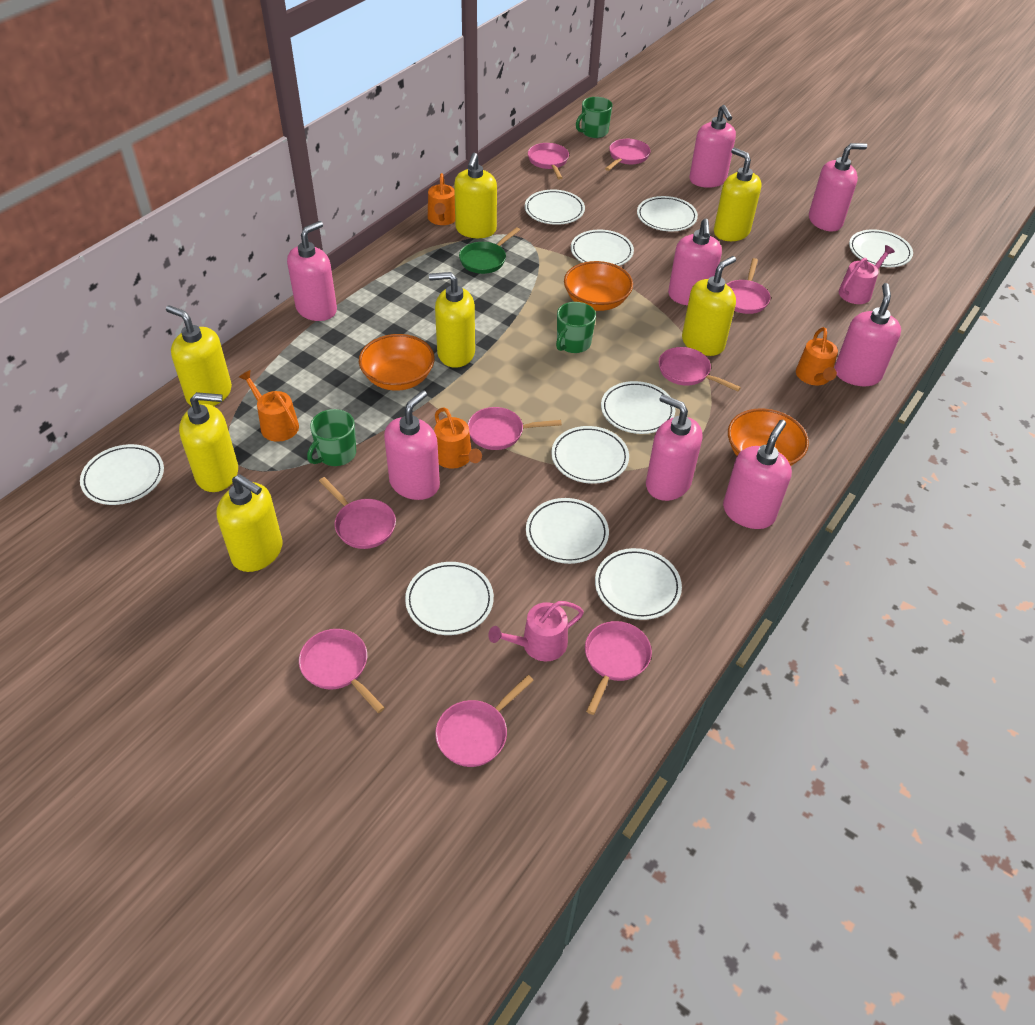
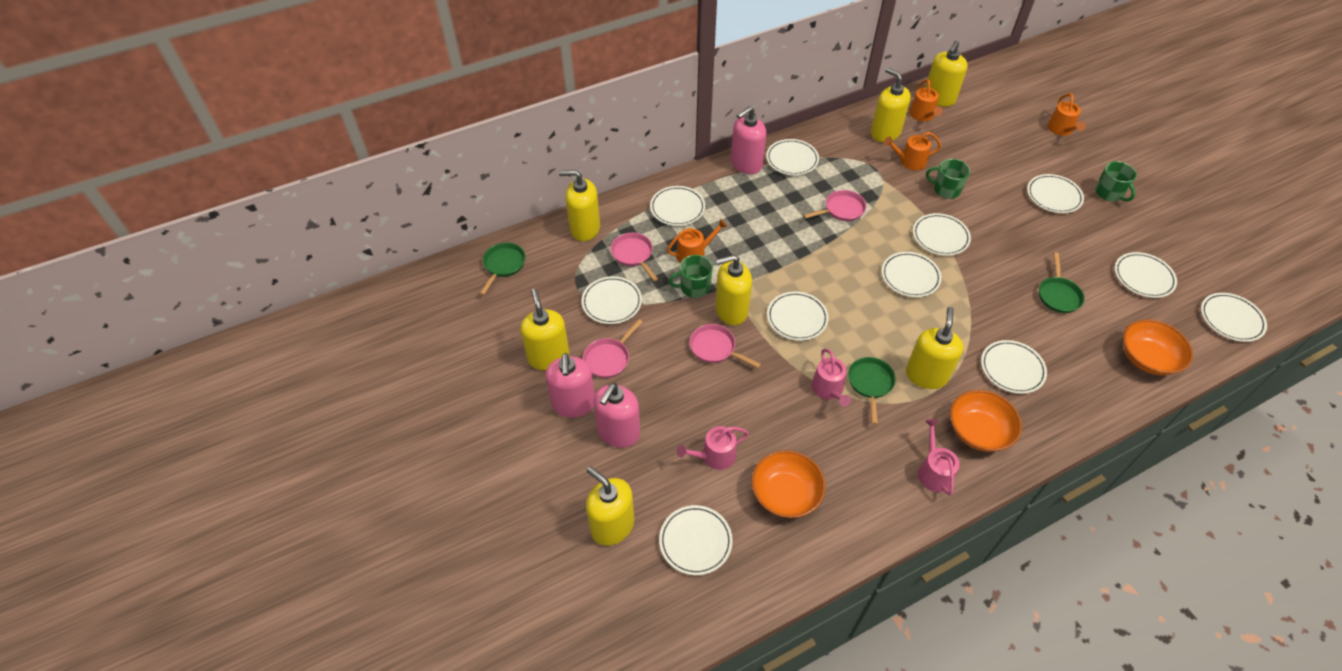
green pan: [459,227,520,274] = 1 -> [479,243,525,295] [848,357,896,425] [1039,252,1085,313] = 3
pink pan: [299,629,385,713] [319,477,396,549] [435,675,534,767] [468,407,562,450] [528,143,569,180] [585,621,652,715] [605,139,651,171] [659,347,741,392] [726,258,771,314] = 9 -> [583,319,643,378] [611,233,658,281] [690,324,761,368] [803,190,866,221] = 4
pink soap dispenser: [287,221,337,321] [384,390,440,500] [646,394,702,501] [668,219,722,305] [689,105,736,188] [723,420,792,529] [809,143,867,232] [834,283,901,386] = 8 -> [545,353,595,417] [593,383,640,448] [731,106,766,174] = 3
pink watering can: [488,601,584,661] [839,245,895,304] = 2 -> [676,426,749,470] [812,349,851,407] [918,419,959,496] = 3
white plate: [80,444,164,505] [405,562,494,635] [525,190,585,225] [526,498,609,564] [551,426,629,484] [571,229,634,266] [595,548,682,620] [601,381,675,434] [637,196,698,231] [849,229,913,267] = 10 -> [582,276,642,324] [650,186,705,226] [659,505,733,575] [766,139,819,175] [767,292,829,341] [882,252,942,297] [913,213,971,256] [981,340,1047,394] [1027,174,1084,213] [1115,252,1177,298] [1201,293,1267,342] = 11

